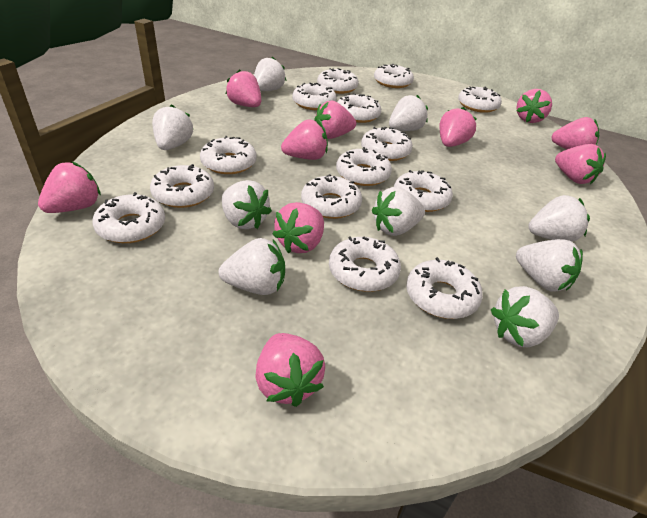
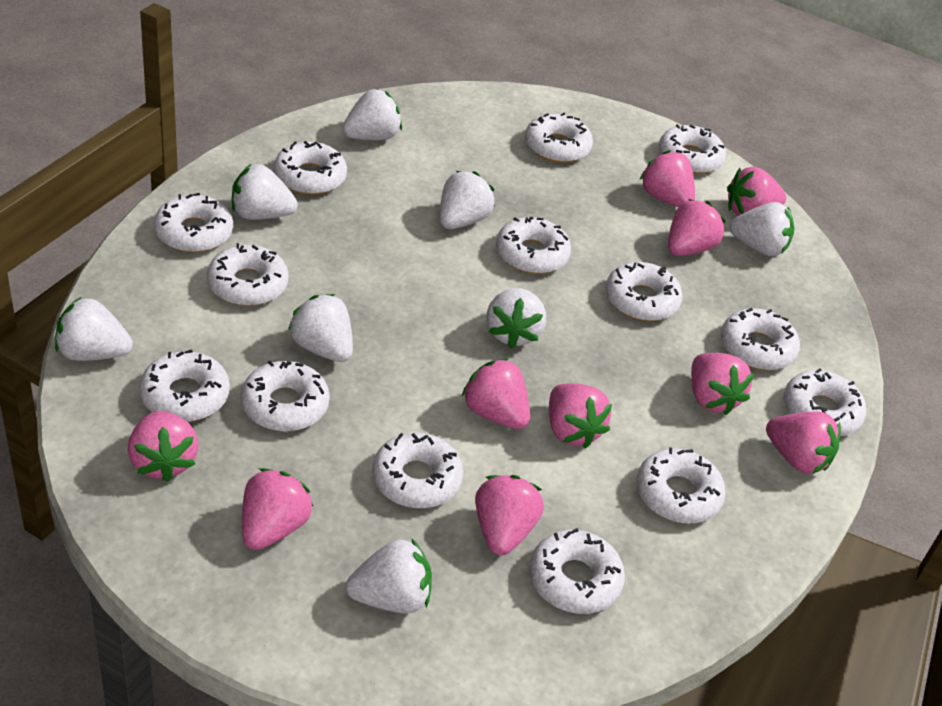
white strawberry: [152,104,194,150] [219,238,285,295] [222,180,272,229] [254,56,286,91] [372,187,425,236] [389,95,428,131] [491,286,559,347] [516,239,583,291] [528,195,590,242] = 9 -> [55,297,133,361] [232,164,298,220] [288,294,353,362] [342,89,402,140] [346,538,432,614] [440,171,495,229] [486,288,546,349] [729,202,794,256] = 8

